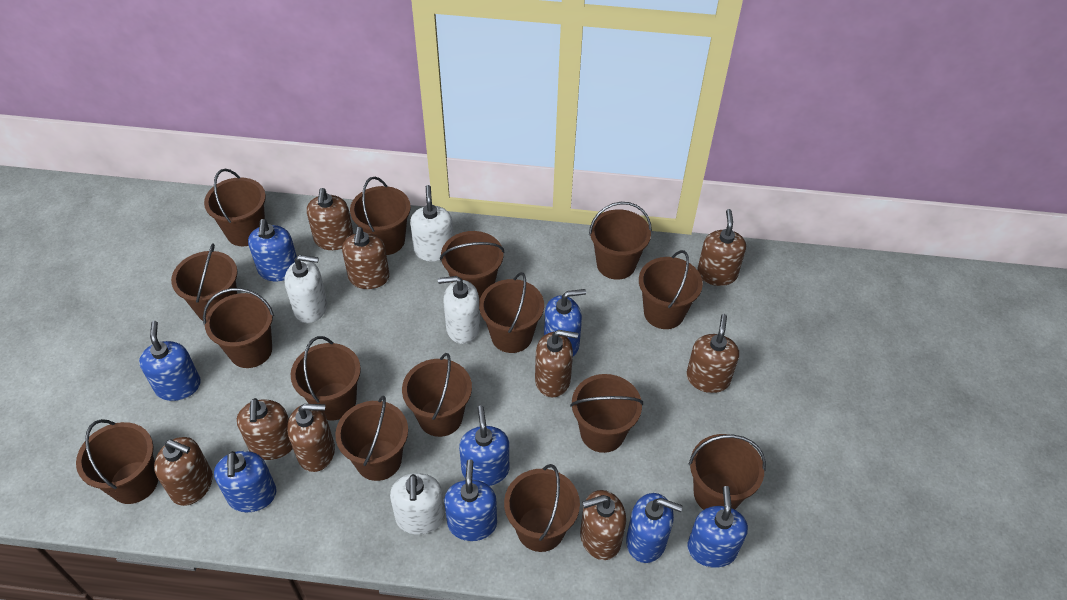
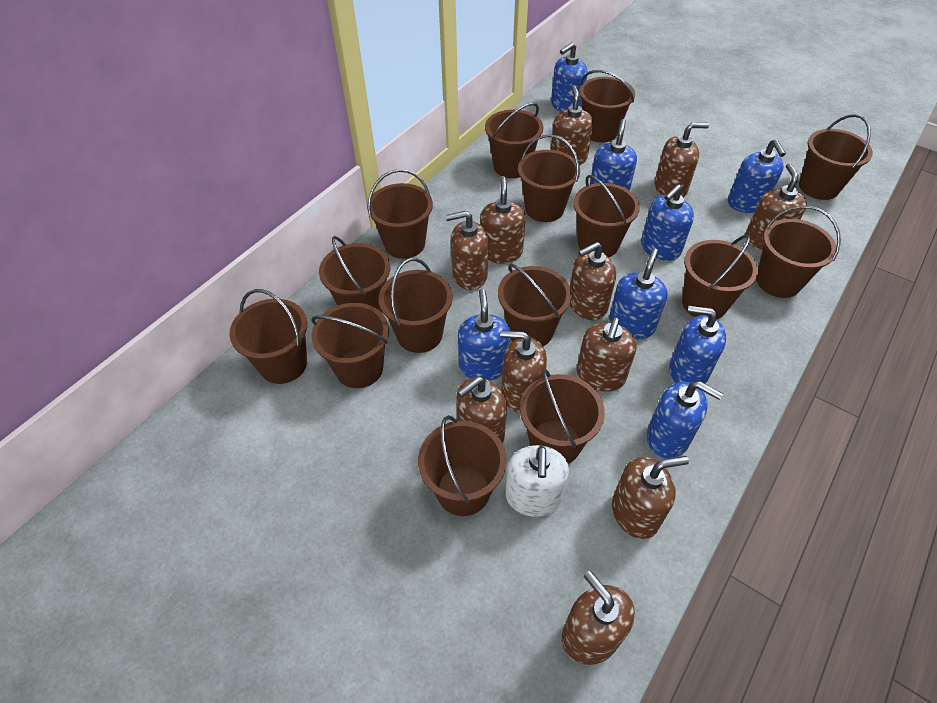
brown soap dispenser: [154,437,213,506] [237,398,293,460] [287,404,335,472] [307,188,354,250] [342,227,390,289] [535,330,578,397] [580,490,626,560] [686,314,739,393] [697,209,746,286] = 9 -> [446,211,488,290] [456,376,507,444] [480,176,526,264] [500,331,547,413] [551,85,593,165] [562,571,635,665] [570,242,616,320] [577,318,637,392] [612,456,689,539] [654,122,709,198] [745,163,807,250] = 11
white soap dispenser: [284,255,327,323] [390,473,445,535] [410,185,453,262] [438,276,481,344] = 4 -> [505,445,569,517] = 1

